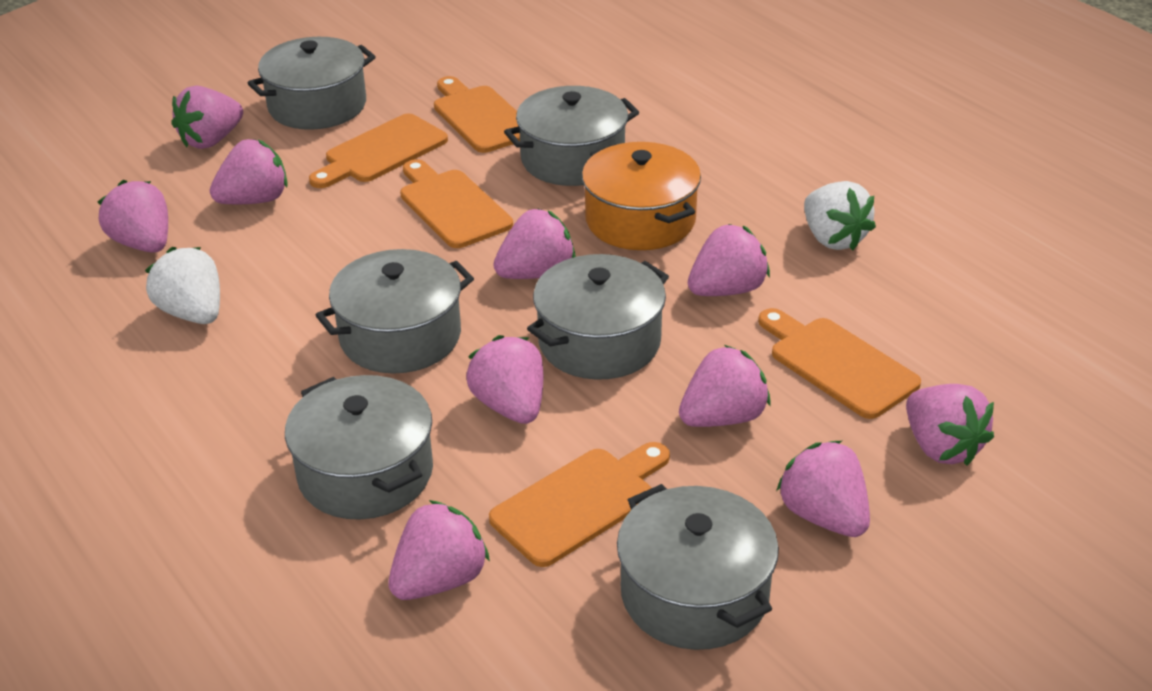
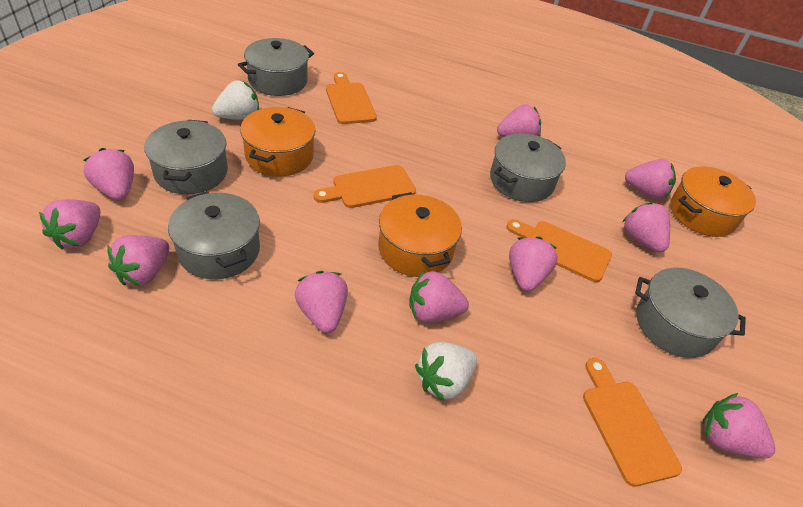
grey pot: [248,37,376,130] [285,375,433,520] [316,249,474,374] [504,86,639,186] [527,254,669,380] [617,484,779,650] = 6 -> [144,120,228,194] [168,191,260,279] [238,38,314,96] [490,133,566,202] [635,268,746,358] = 5
orange cutting board: [309,113,448,188] [400,159,513,248] [434,76,520,153] [489,442,670,567] [758,308,921,419] = 5 -> [313,165,416,208] [326,72,377,124] [506,219,612,282] [583,358,682,487] = 4
orange pot: [582,142,701,250] = 1 -> [240,107,316,177] [378,192,462,277] [670,166,756,237] = 3

